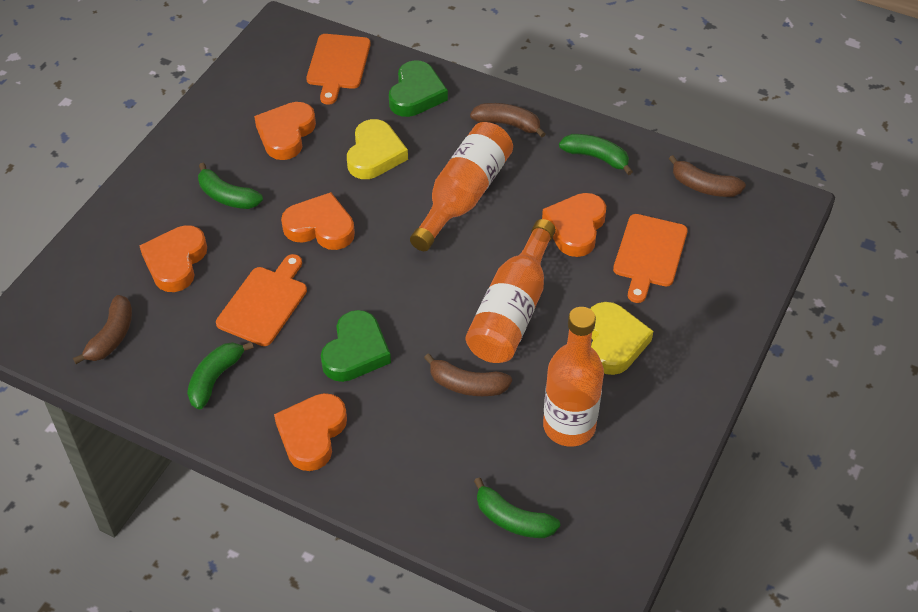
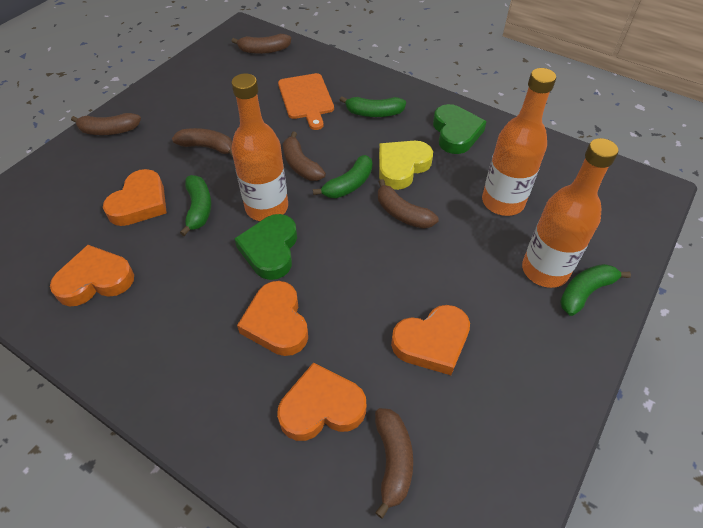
brown banana: [73,295,132,364] [424,353,512,396] [470,103,546,138] [669,155,746,197] = 4 -> [71,113,141,135] [172,128,233,157] [231,34,291,54] [283,132,326,181] [375,408,413,519] [378,179,439,229] = 6
orange cutting board: [216,254,307,346] [306,34,371,105] [613,214,688,303] = 3 -> [278,73,334,130] = 1
yellow heart: [347,119,408,179] [590,302,653,375] = 2 -> [379,141,433,190] = 1

